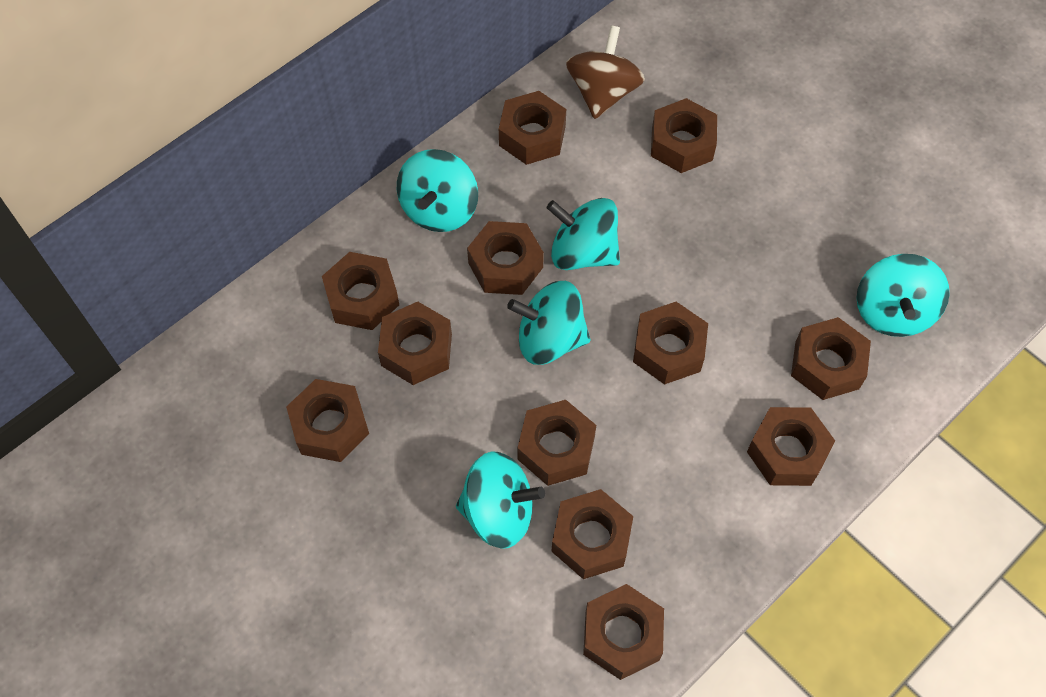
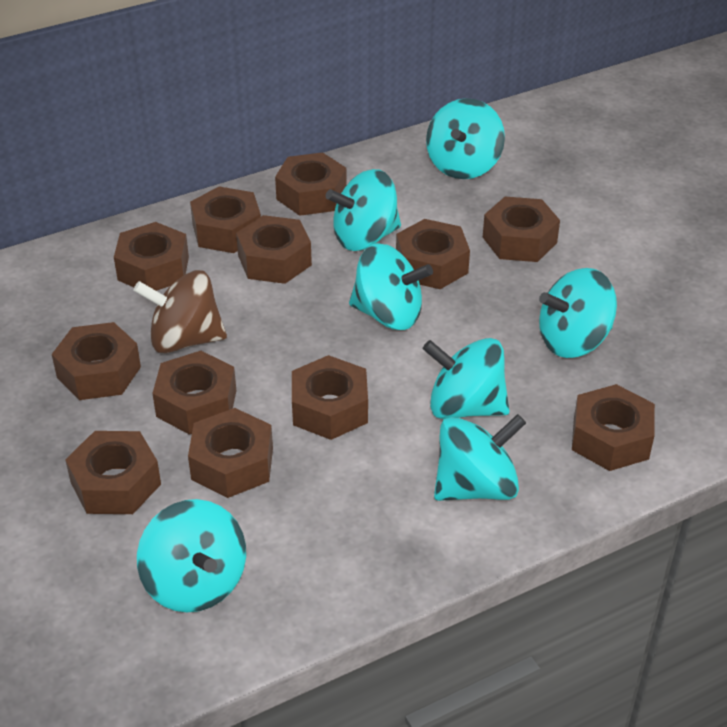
turquoise spinning top: [397,149,478,232] [456,452,545,549] [507,281,591,365] [547,198,620,270] [857,254,950,337] = 5 -> [137,499,246,613] [326,169,401,251] [349,243,433,330] [423,338,510,419] [426,98,505,179] [434,414,526,501] [539,268,617,358] = 7

